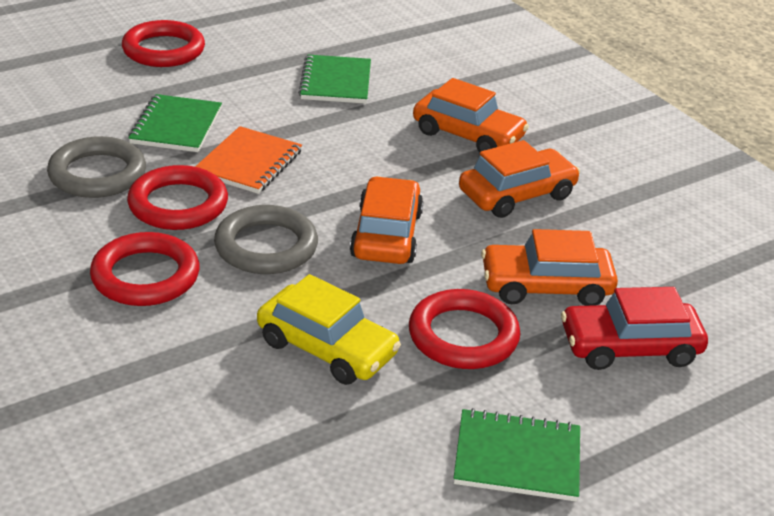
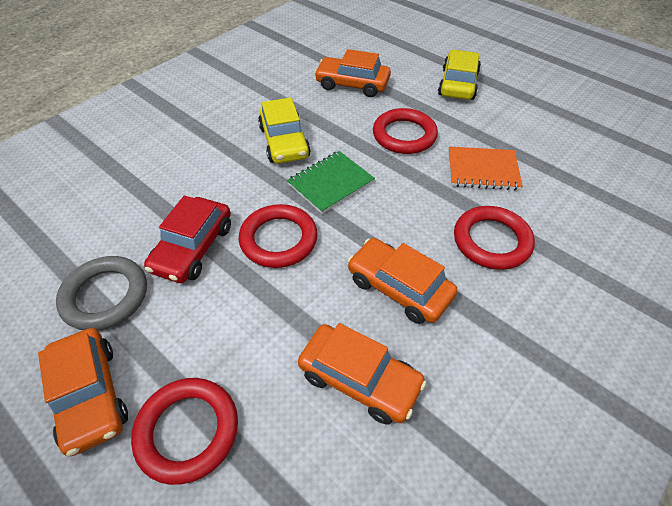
green notebook: [128,94,222,152] [298,54,371,104] [454,408,580,501] = 3 -> [287,151,375,214] = 1
grey ring: [47,136,146,198] [214,205,318,274] = 2 -> [56,256,147,330] = 1
yellow car: [257,274,401,385] = 1 -> [258,98,311,164] [438,50,481,100] = 2

